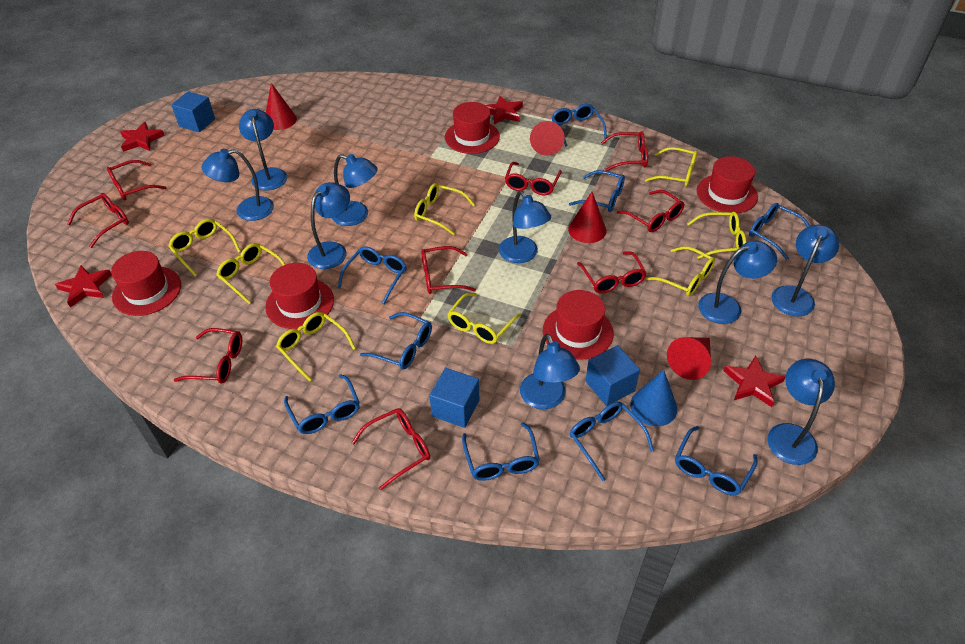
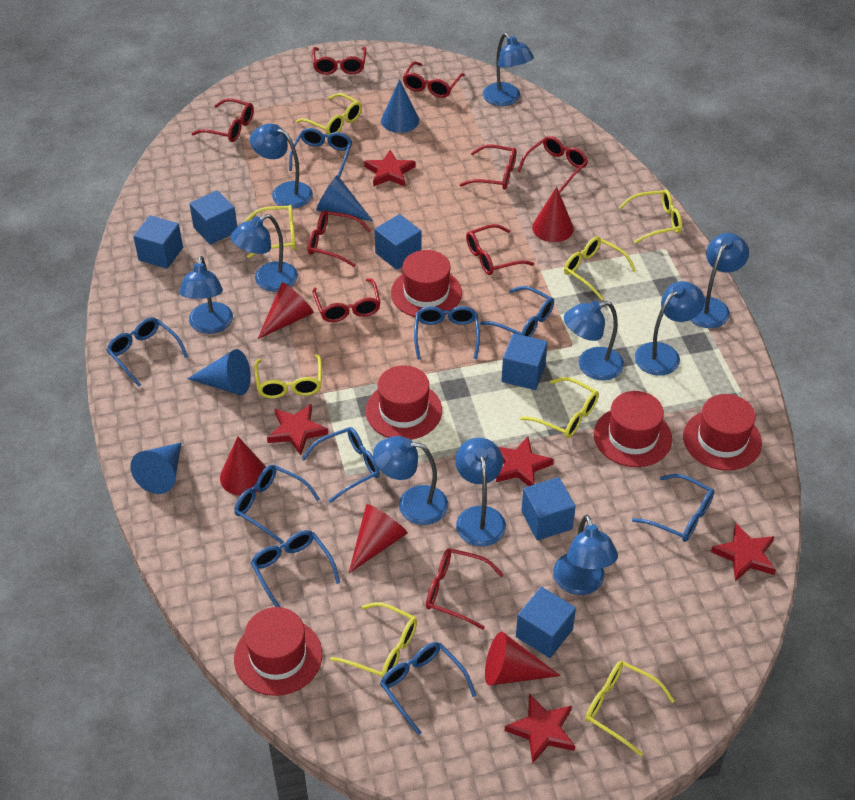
blue cone: [630,370,677,426] = 1 -> [130,443,181,494] [187,349,251,395] [316,175,373,221] [381,79,419,133] = 4
blue cube: [171,91,215,133] [429,368,479,428] [586,345,640,406] = 3 -> [133,215,183,269] [189,190,237,245] [374,214,421,270] [502,333,548,390] [516,587,576,658] [521,477,576,540] = 6
blue lamp: [202,149,274,221] [239,109,287,191] [307,182,350,269] [332,154,378,226] [499,191,551,263] [520,334,580,409] [698,240,777,324] [767,359,835,465] [772,225,839,316] = 9 -> [179,256,233,334] [231,214,298,292] [250,123,313,209] [373,436,448,525] [455,438,506,546] [483,33,534,106] [553,515,618,595] [564,301,624,381] [635,281,705,376] [690,233,749,328] = 10
red cone: [266,83,297,130] [530,121,565,156] [568,192,606,243] [667,337,711,380] = 4 -> [220,436,266,496] [258,282,314,339] [349,504,408,573] [485,632,561,686] [532,187,574,242] = 5
red star: [55,265,112,307] [120,122,165,152] [486,96,523,124] [724,356,786,407] = 4 -> [267,403,328,455] [364,150,416,187] [496,437,554,486] [504,694,575,764] [711,523,776,581] = 5

